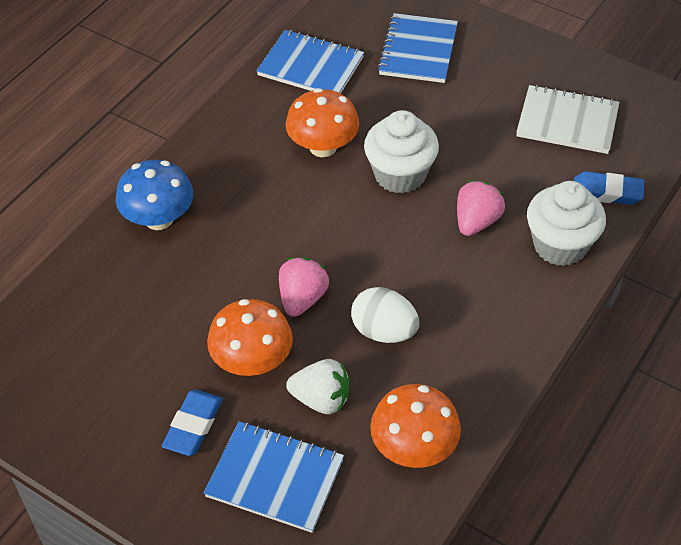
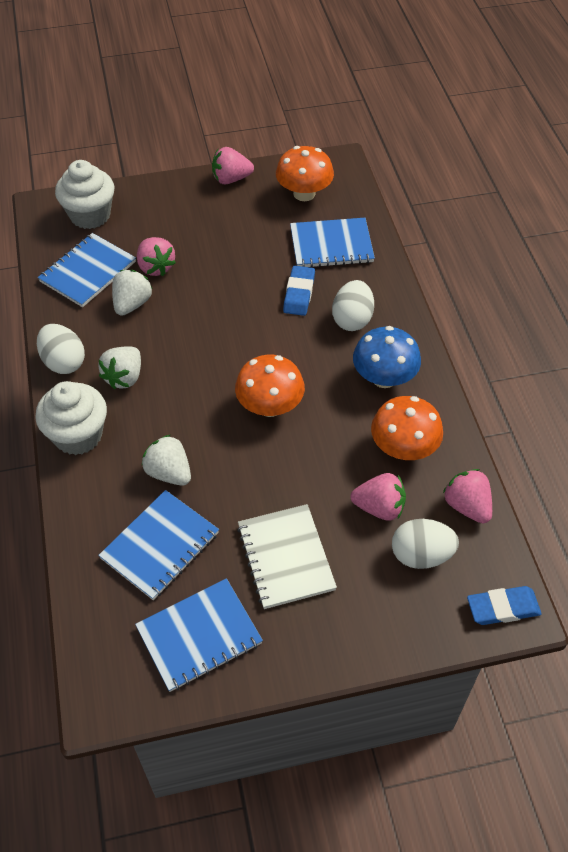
blue notebook: [204,421,344,533] [256,30,364,93] [377,13,458,83] = 3 -> [38,233,136,307] [98,490,219,600] [135,578,263,692] [290,218,375,268] = 4
pink strawberry: [279,258,329,317] [457,181,505,236] = 2 -> [137,237,176,276] [212,147,254,184] [351,473,406,521] [443,469,492,523] = 4
white egg: [351,287,419,343] = 1 -> [37,324,85,374] [332,280,374,331] [392,519,459,569] = 3
white strawberry: [286,359,349,414] = 1 -> [98,346,141,389] [112,270,152,316] [142,435,191,486] = 3

